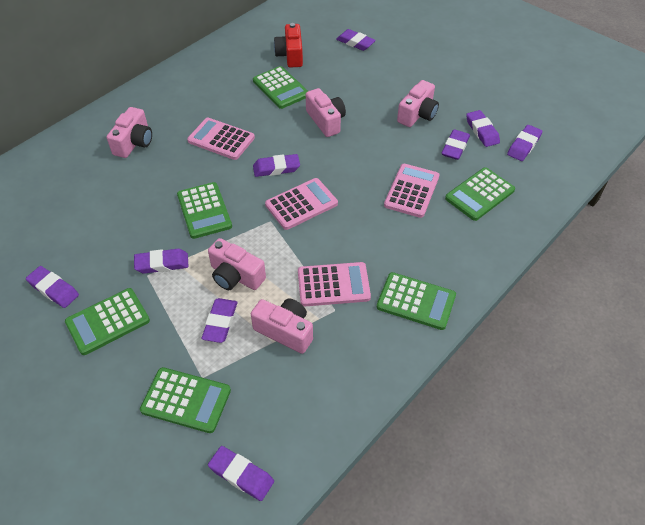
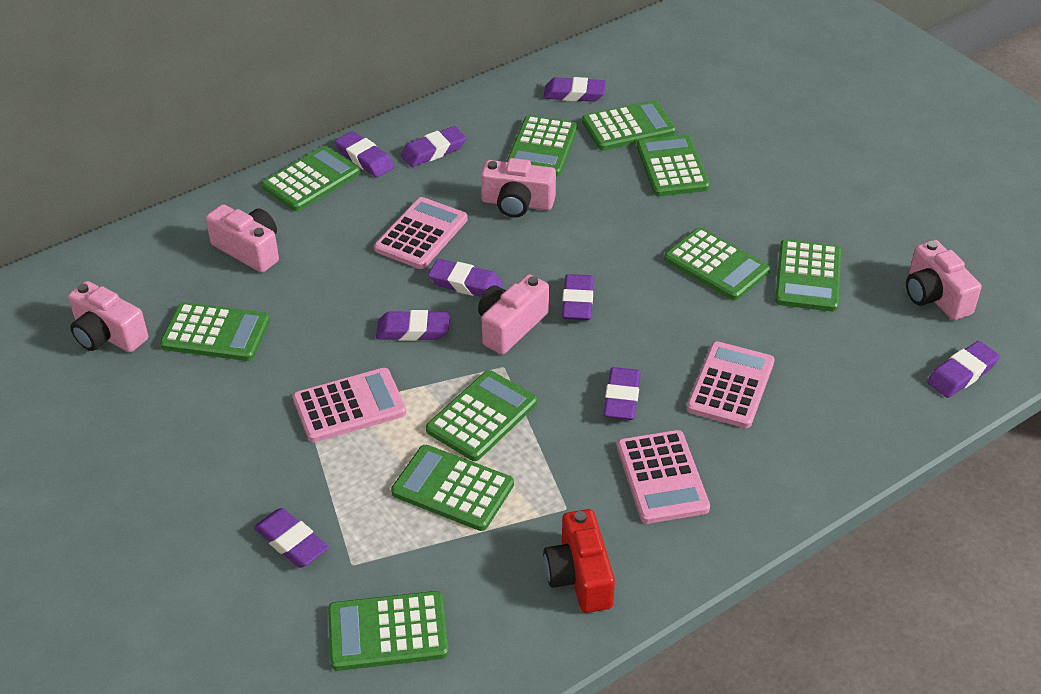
green calculator: [65,288,150,355] [140,367,231,433] [177,182,232,239] [253,66,308,109] [377,272,456,330] [445,167,515,221] = 6 -> [160,302,270,361] [262,146,360,211] [328,591,449,671] [391,445,514,531] [426,370,537,461] [506,115,578,176] [582,100,676,151] [637,135,710,196] [664,228,770,300] [775,239,841,312] = 10

